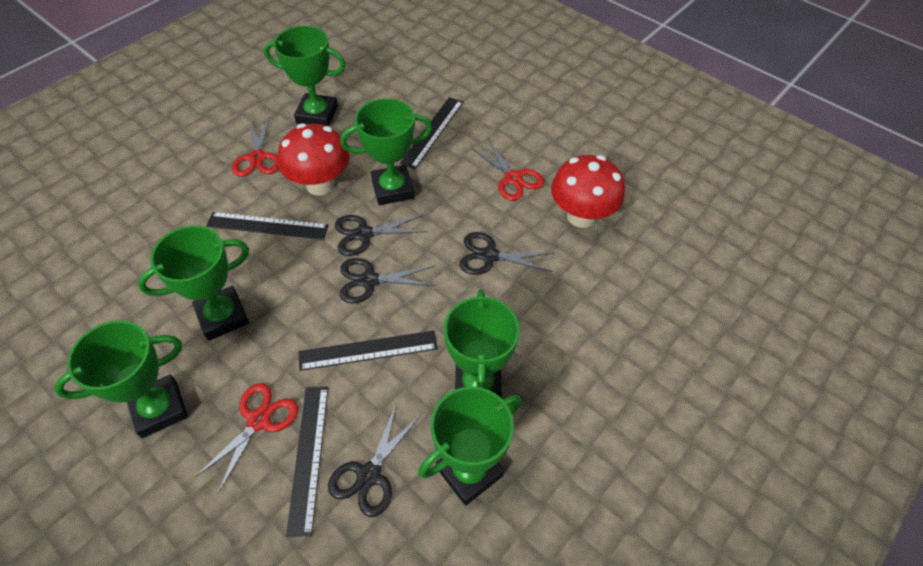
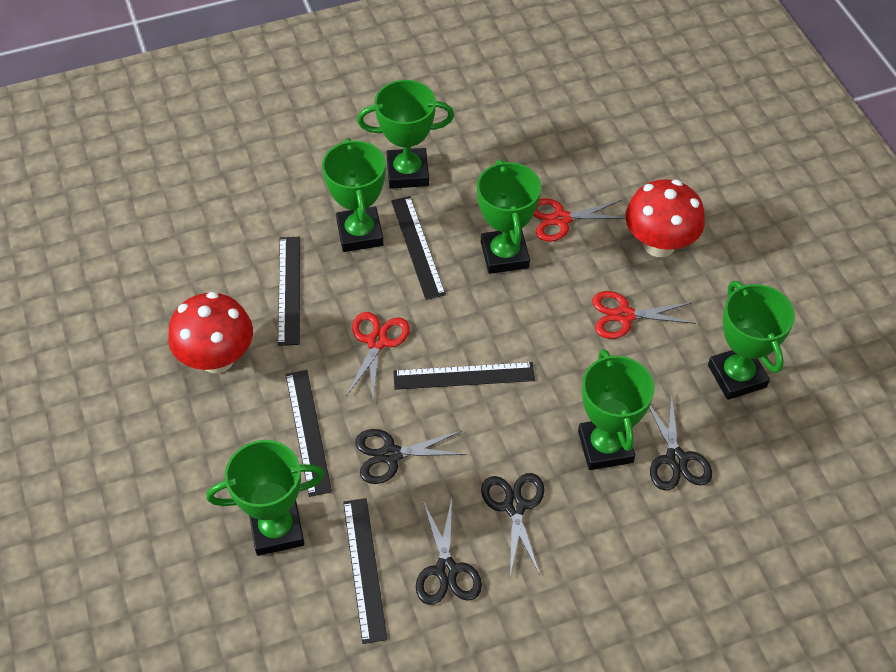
black ruler: [206,212,329,240] [286,387,328,537] [299,331,438,371] [400,97,463,169] = 4 -> [278,237,300,346] [286,370,332,497] [343,498,387,644] [391,196,446,300] [393,362,535,390] = 5

